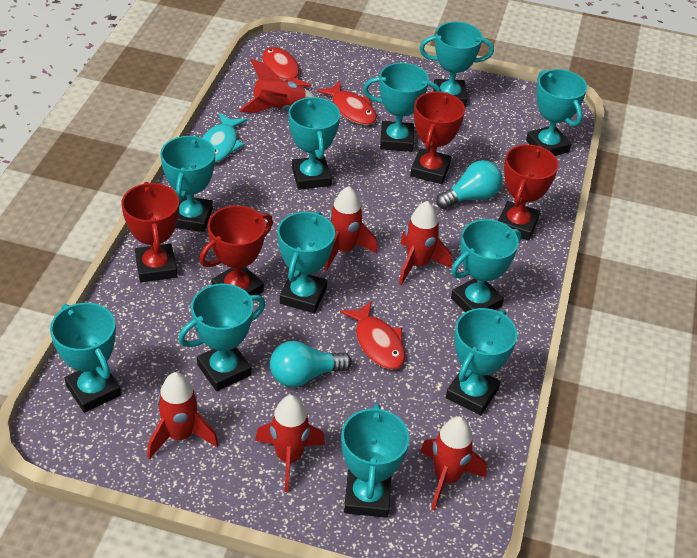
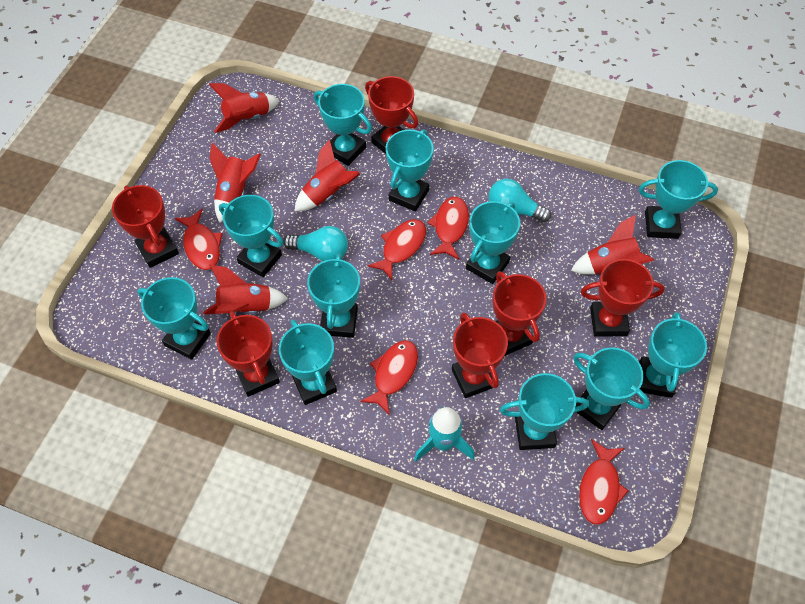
red fish: [262,47,312,87] [316,81,377,125] [340,301,405,370] = 3 -> [174,209,223,270] [360,340,418,415] [367,219,426,280] [427,197,469,259] [579,439,629,525] = 5
red rocket: [147,372,219,459] [239,59,315,113] [255,395,325,492] [324,186,377,271] [399,201,452,285] [420,416,487,511] = 6 -> [203,265,288,314] [209,83,279,133] [209,143,261,223] [295,139,360,211] [571,215,654,274] = 5
red trophy: [121,182,179,282] [200,205,273,295] [410,92,465,184] [498,144,559,240] = 4 -> [112,185,179,268] [217,311,280,397] [365,76,418,154] [452,312,508,398] [492,271,547,356] [581,259,665,336] = 6
turquoise fish: [202,113,247,162] = 1 -> none = 0
turquoise rocket: none = 0 -> [414,407,475,462] = 1

